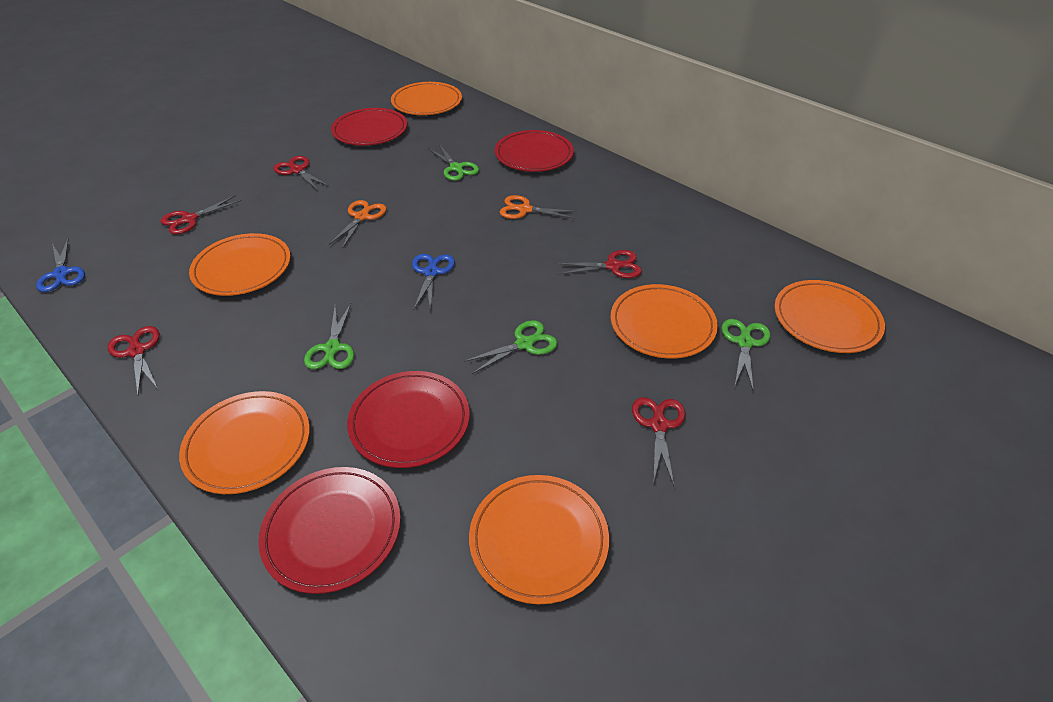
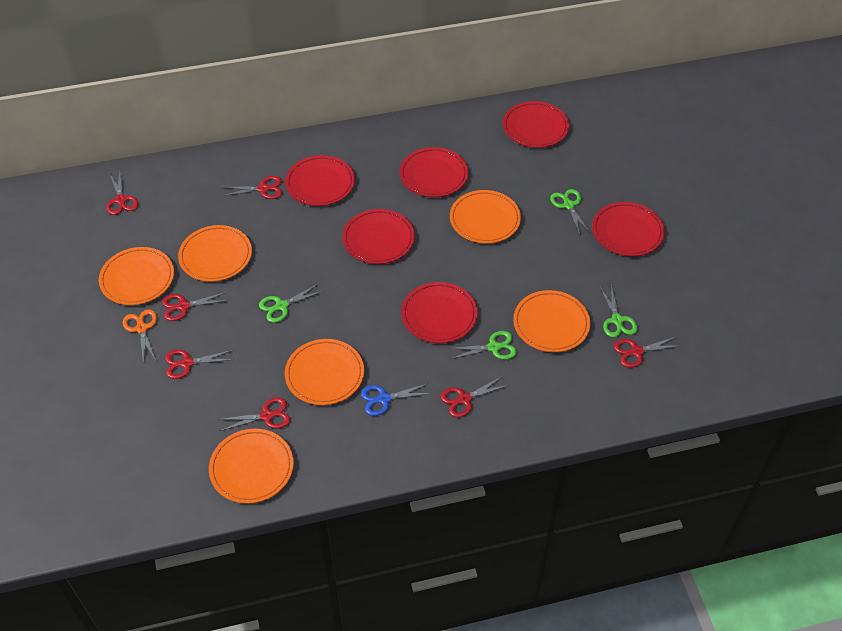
blue scissors: [36,239,85,292] [412,254,455,312] = 2 -> [361,383,432,416] = 1
orange scissors: [329,200,387,249] [500,195,577,219] = 2 -> [123,309,157,365] = 1
red plate: [258,467,401,594] [331,108,407,146] [347,371,470,468] [495,130,574,172] = 4 -> [285,155,355,206] [342,209,415,264] [400,147,468,197] [401,282,477,343] [503,101,569,148] [592,202,665,256] = 6
red scissors: [108,326,160,395] [161,195,242,234] [273,156,330,191] [556,250,642,278] [632,397,685,486] = 5 -> [107,171,138,215] [162,292,229,321] [165,350,234,379] [218,397,290,431] [222,176,282,199] [440,376,509,418] [614,336,683,368] = 7

